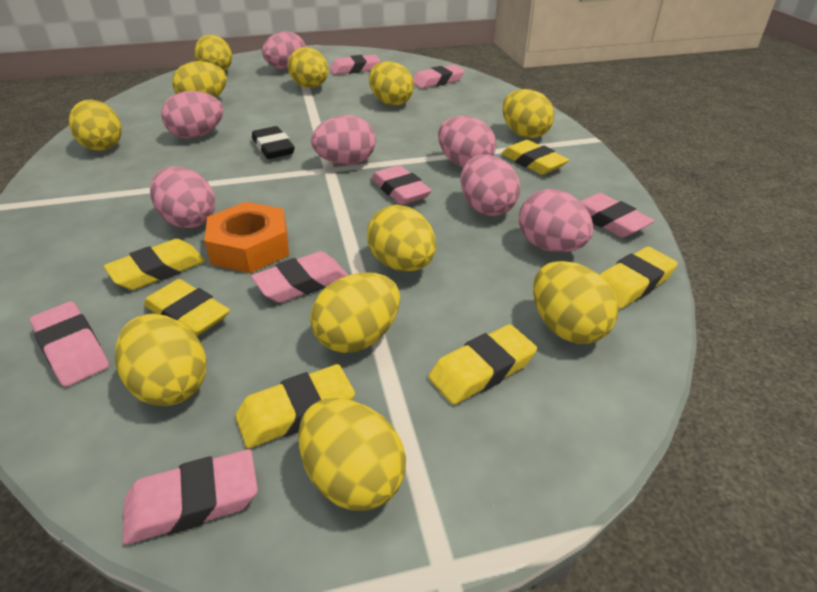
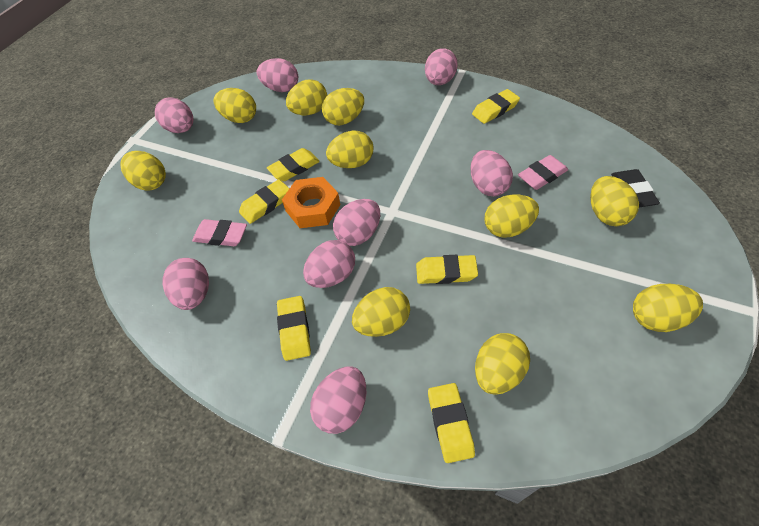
pink egg: [150,166,215,228] [161,91,223,139] [262,31,306,70] [311,115,376,165] [438,116,496,167] [460,155,520,216] [519,189,593,252] = 7 -> [155,97,194,133] [162,258,209,310] [257,58,298,92] [303,240,355,288] [310,366,366,434] [333,199,380,246] [425,48,458,85] [470,150,513,196] = 8
pink eraser: [30,301,109,387] [122,449,258,545] [251,251,349,303] [330,54,380,75] [371,165,432,205] [413,65,465,89] [580,193,655,238] = 7 -> [192,219,247,246] [518,155,568,190] = 2
yellow egg: [69,100,121,151] [115,314,207,406] [172,61,227,97] [194,35,232,71] [288,47,328,88] [298,398,406,511] [310,272,400,353] [367,205,436,272] [369,61,414,106] [502,89,554,138] [533,261,619,344] = 11 -> [120,151,166,190] [214,88,256,123] [286,79,327,115] [322,88,364,125] [326,131,374,168] [352,287,410,337] [475,333,530,395] [484,194,539,238] [590,176,639,226] [633,284,703,332] = 10

